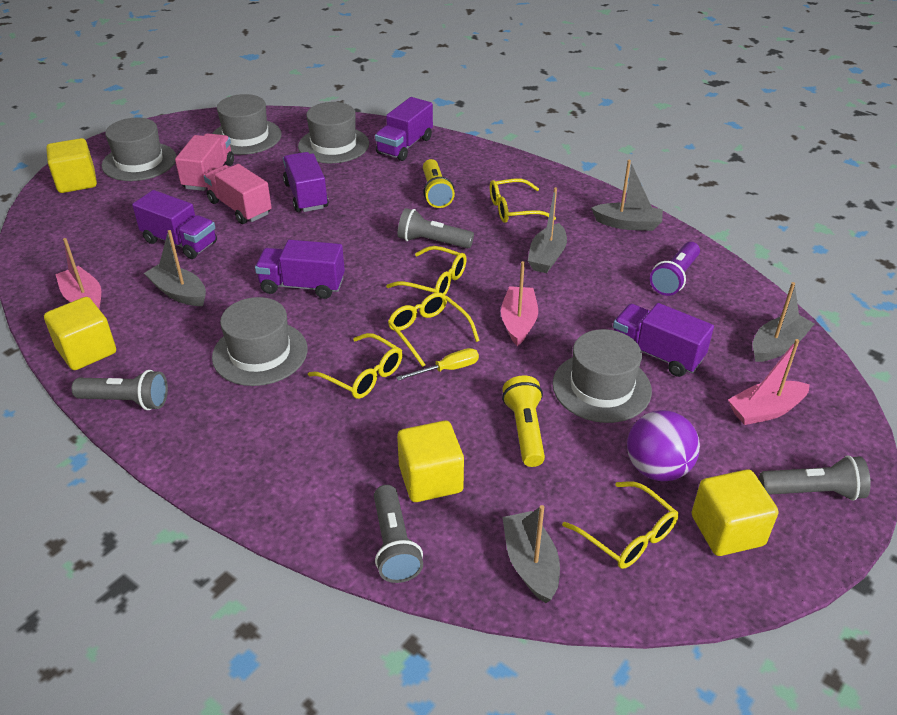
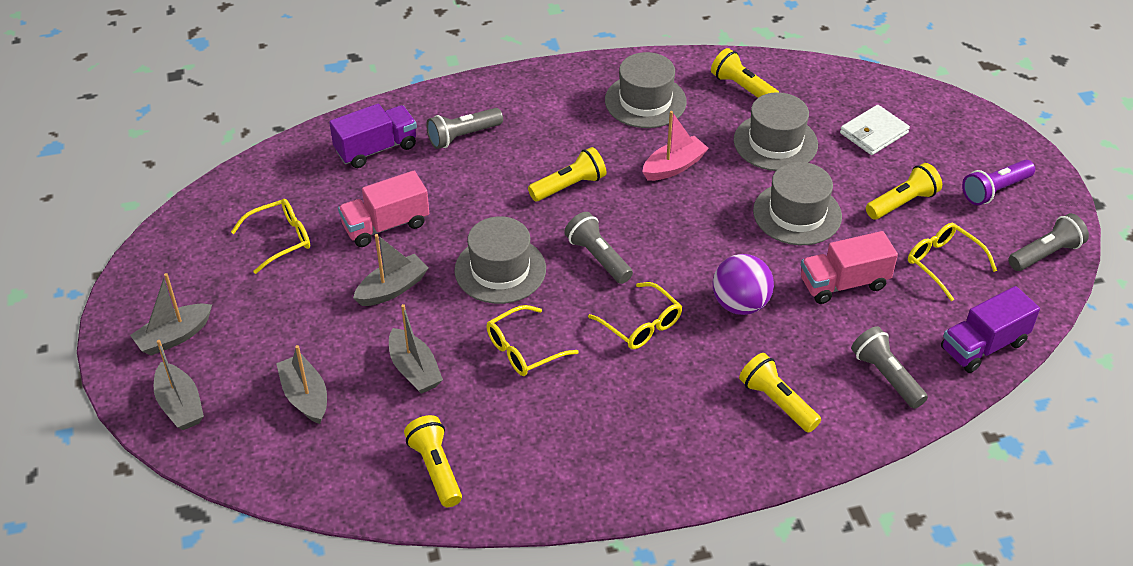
grey hat: [101,118,177,181] [212,94,282,155] [212,297,308,386] [298,102,369,163] [552,329,652,423] = 5 -> [454,216,546,304] [605,52,687,128] [734,92,818,171] [753,162,842,245] = 4
pink boat: [55,238,101,310] [501,261,538,346] [728,339,810,425] = 3 -> [642,111,709,181] = 1
purple truck: [132,190,217,259] [255,240,345,299] [283,152,329,212] [375,97,433,161] [613,303,714,377] = 5 -> [329,104,417,168] [941,286,1040,373] = 2
white wallet: none = 0 -> [840,105,910,155] = 1
yellow cube: [44,297,116,370] [46,138,97,193] [397,420,464,502] [692,469,778,556] = 4 -> none = 0
yellow flashlight: [423,159,455,208] [502,375,545,467] = 2 -> [404,415,462,507] [528,147,606,201] [711,48,779,98] [739,353,821,433] [866,163,942,220] = 5
yellow glasses: [308,333,402,399] [386,246,467,295] [388,292,480,367] [490,179,556,223] [562,481,678,569] = 5 -> [231,199,310,274] [486,305,579,376] [588,282,682,349] [908,223,997,301] = 4
yellow screwdriver: [396,348,479,381] = 1 -> none = 0

